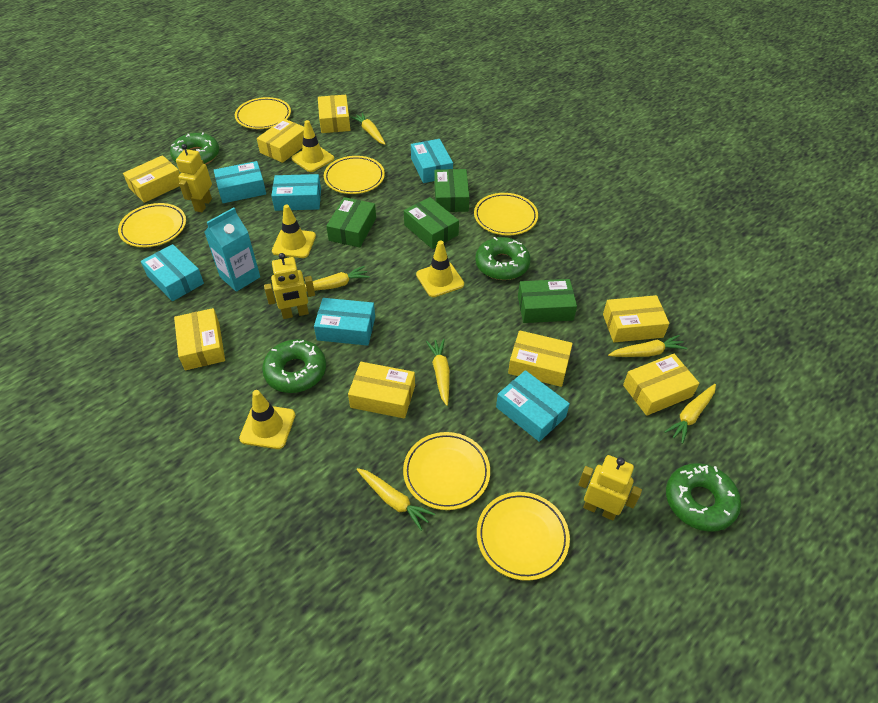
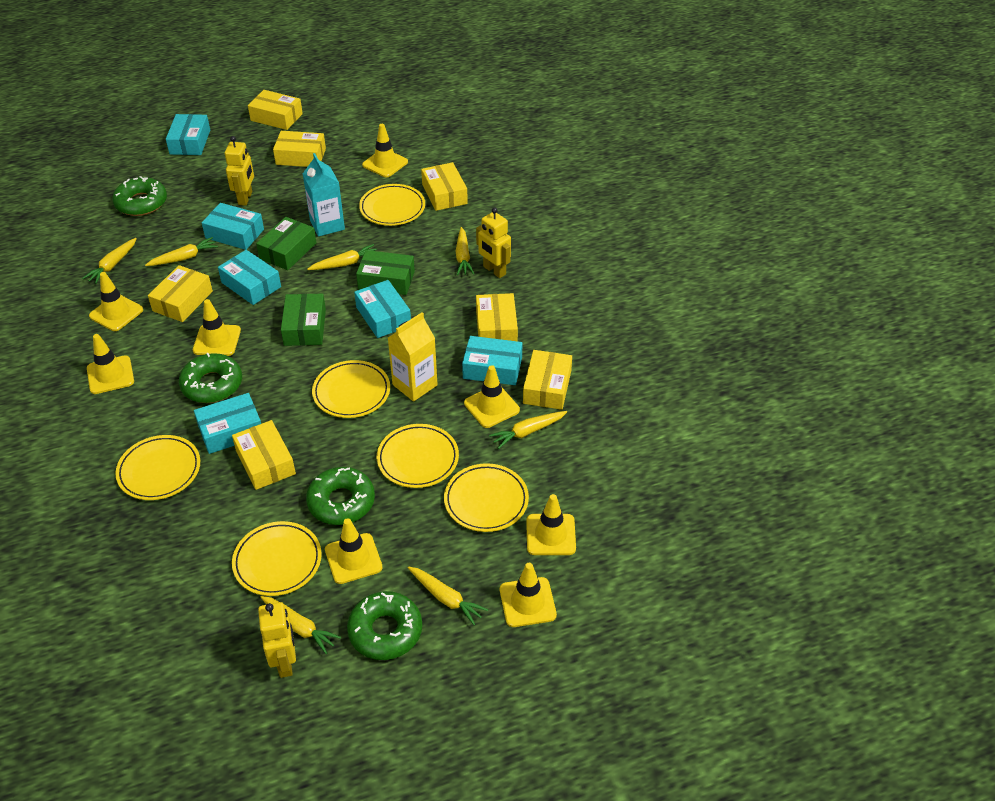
green box: [326,197,376,247] [404,197,459,249] [434,169,469,212] [518,279,577,323] = 4 -> [256,217,316,270] [281,294,326,346] [356,250,415,295] = 3
yellow box: [123,155,180,203] [174,308,225,370] [257,119,304,163] [318,95,350,133] [348,362,415,419] [508,330,573,387] [603,295,669,342] [623,354,699,416] = 8 -> [148,265,213,322] [232,420,296,490] [248,90,303,130] [273,131,326,167] [421,162,468,211] [476,293,518,341] [523,350,572,410] = 7
yellow carrot: [305,266,370,292] [351,113,386,145] [357,468,435,531] [426,339,450,406] [608,335,687,357] [664,384,716,444] = 6 -> [82,238,137,284] [145,237,218,266] [260,596,341,654] [307,244,377,270] [408,566,488,625] [456,227,474,275] [489,411,567,449] = 7
yellow carton: none = 0 -> [388,312,438,401] = 1
yellow traffic cone: [239,390,295,449] [272,205,316,258] [291,120,334,172] [416,241,464,297] = 4 -> [87,334,134,394] [89,272,143,331] [193,299,241,356] [325,518,383,584] [362,124,408,177] [464,365,520,428] [500,563,557,627] [526,494,576,555] = 8

